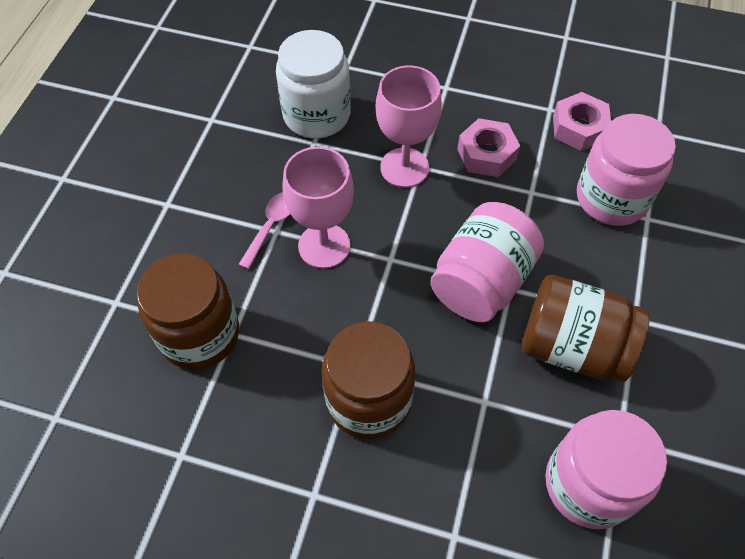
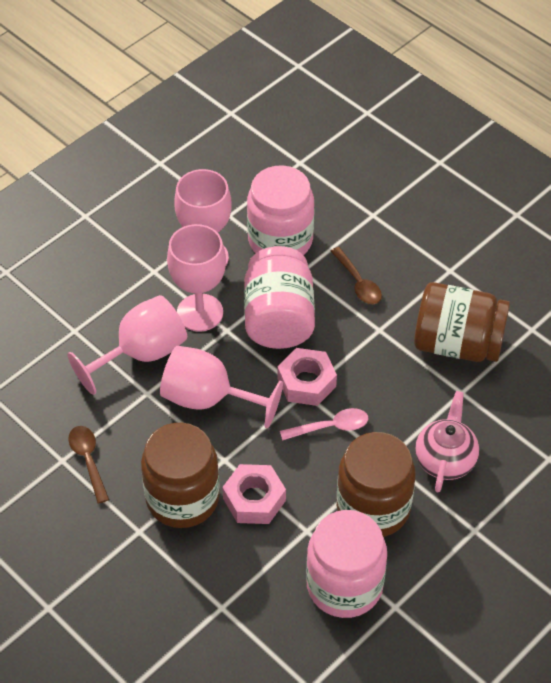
brown spoon: none = 0 -> [68,426,109,504] [331,247,382,304] = 2
pink goblet: [282,147,354,269] [376,65,442,188] = 2 -> [67,295,187,395] [160,346,283,428] [167,224,226,332] [174,169,232,265] = 4
pink teapot: none = 0 -> [415,391,479,492] = 1
white jar: [276,30,351,138] = 1 -> none = 0

